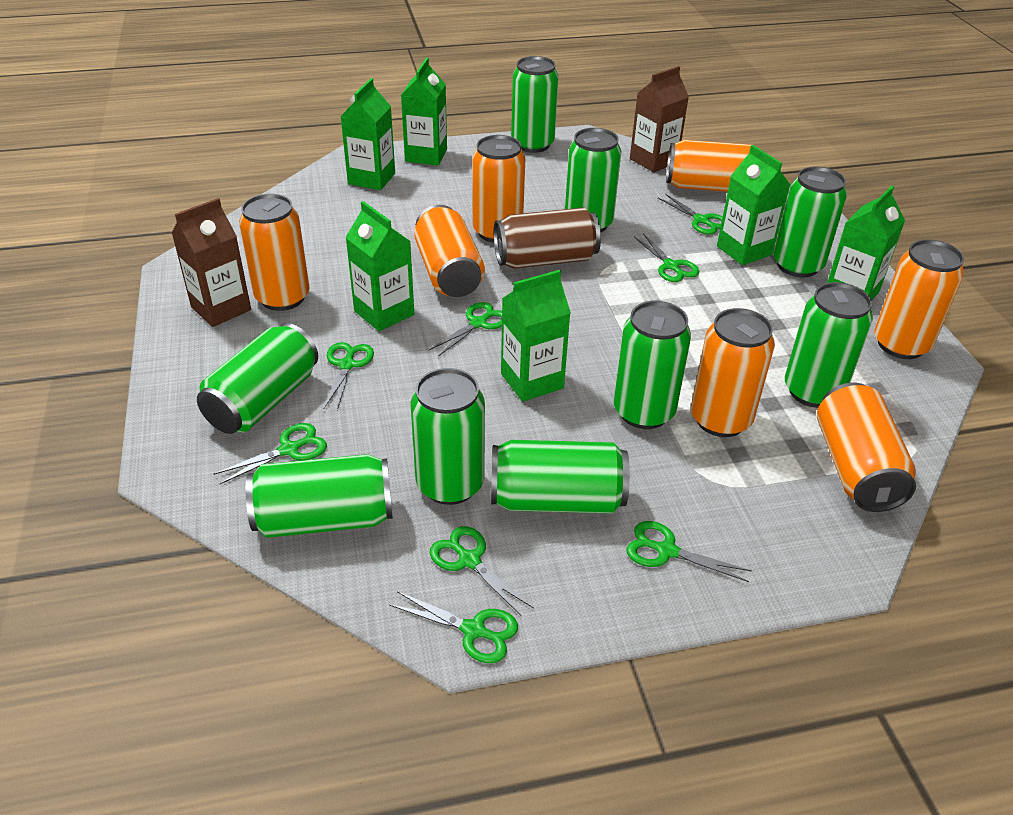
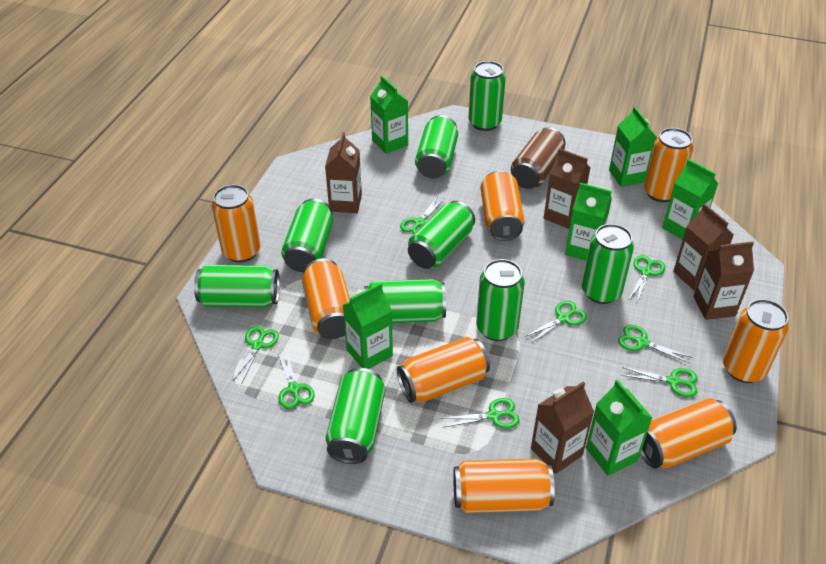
brown carton: [172,198,251,327] [630,66,689,172] = 2 -> [325,132,362,213] [531,382,594,474] [544,148,590,229] [673,204,734,291] [693,242,754,320] = 5
orange can: [239,194,310,311] [414,205,485,297] [472,135,525,243] [666,140,751,192] [691,308,775,437] [817,383,916,512] [874,239,964,359] = 7 -> [212,184,260,263] [302,258,350,339] [397,337,490,403] [453,459,555,513] [481,171,525,241] [640,398,737,469] [644,128,693,202] [723,299,789,383] = 8

